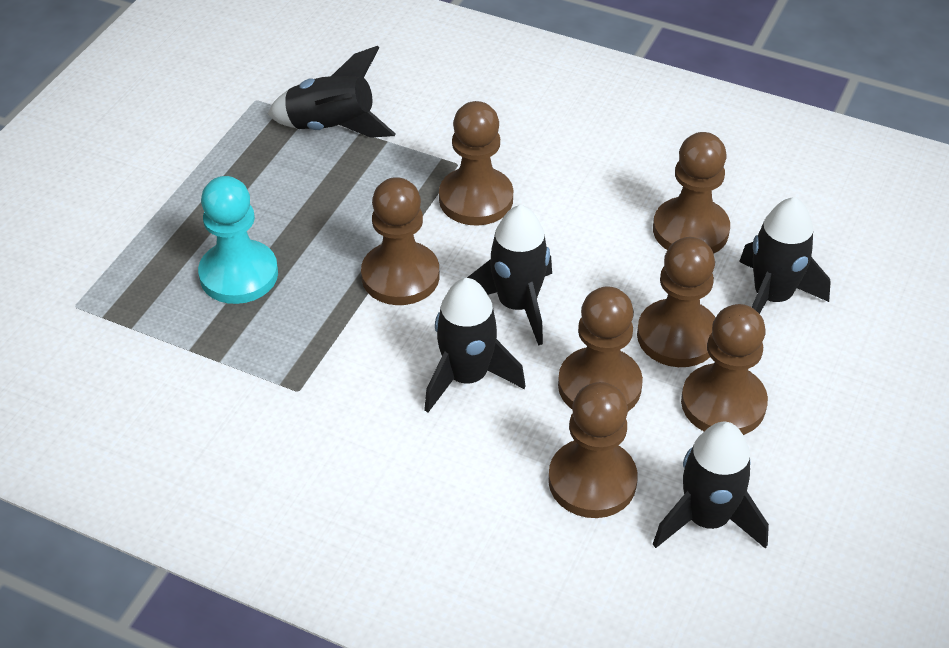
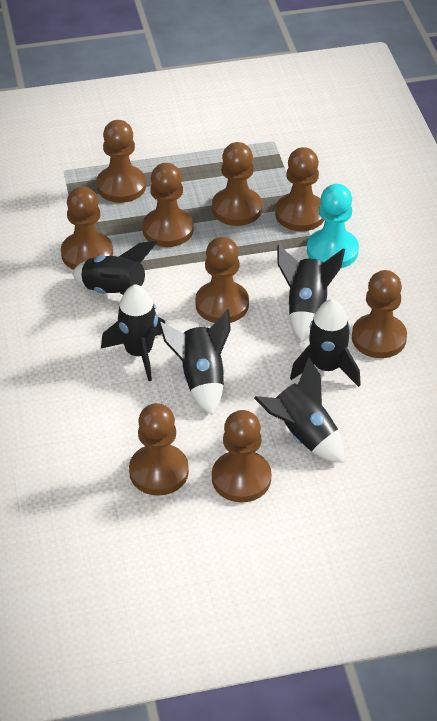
black rocket: [268,46,396,138] [424,278,526,413] [467,205,552,346] [653,422,769,549] [739,197,831,314] = 5 -> [72,241,157,309] [101,284,165,381] [159,309,231,415] [254,357,344,463] [277,245,345,342] [290,299,361,387] = 6
brown pawn: [361,177,440,305] [439,101,513,226] [548,382,638,518] [558,286,643,411] [637,237,716,367] [653,132,730,254] [681,304,768,435] = 7 -> [61,187,113,270] [96,120,146,203] [129,403,189,496] [142,163,193,247] [195,237,249,323] [212,142,262,226] [212,410,271,502] [275,147,324,231] [352,270,407,358] = 9

